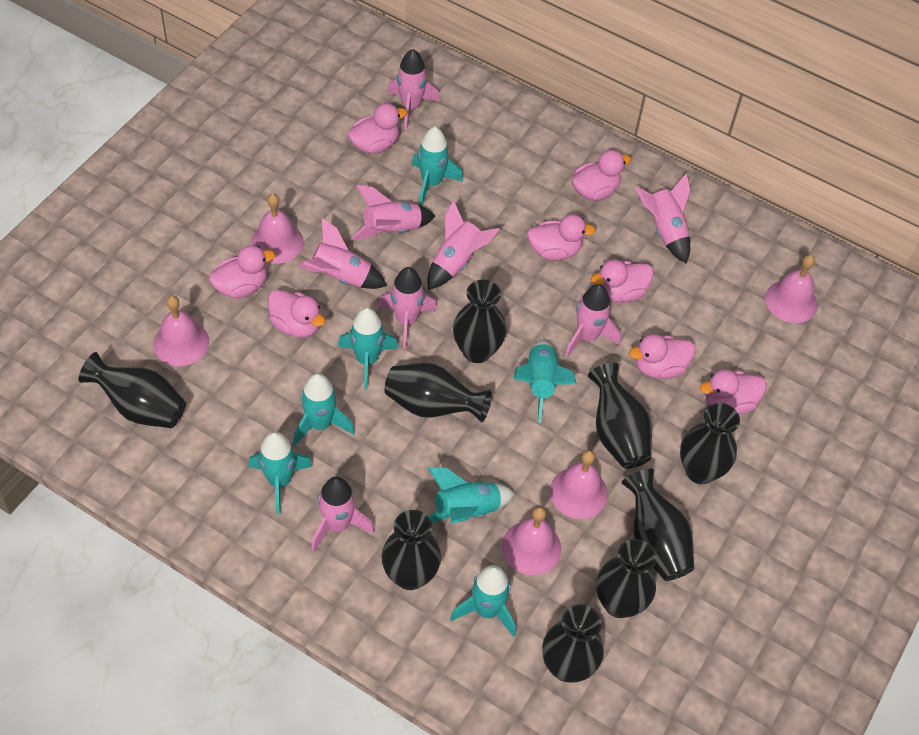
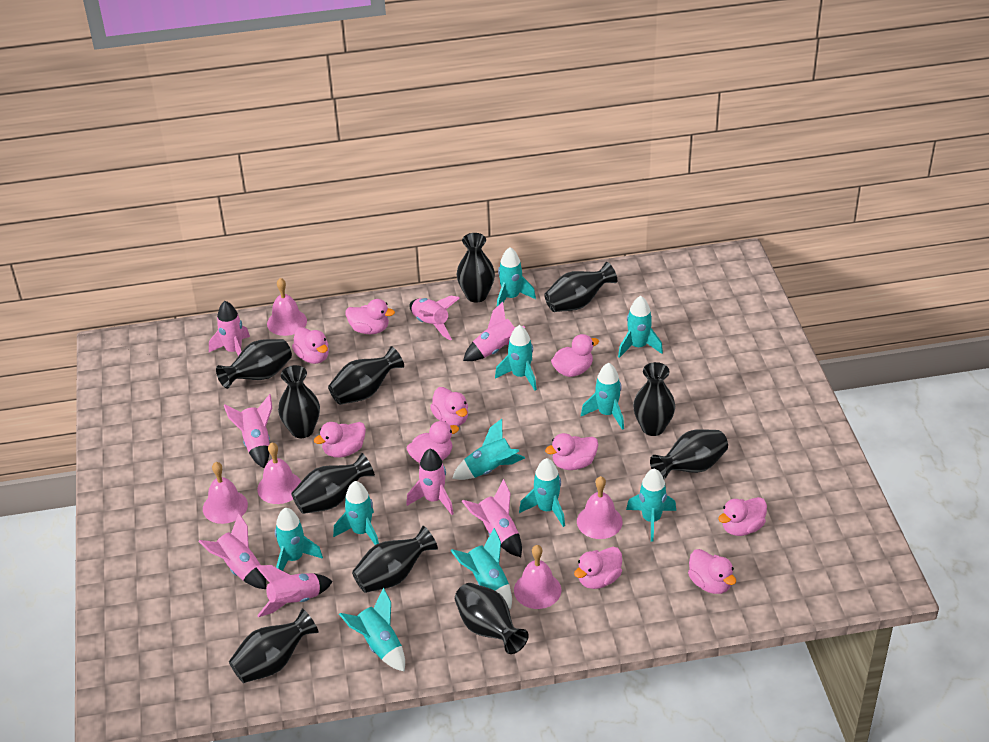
black vase: [79,352,186,428] [381,510,441,590] [385,363,492,423] [453,280,506,363] [542,604,604,683] [588,363,652,469] [596,539,656,618] [622,469,694,581] [680,403,740,484] = 9 -> [216,339,292,389] [229,609,319,683] [278,365,320,438] [291,453,375,514] [328,346,404,405] [352,526,438,593] [455,583,529,654] [457,233,495,303] [544,262,617,312] [633,362,675,436] [650,429,728,479] = 11
pink duck: [209,245,275,299] [268,289,326,338] [347,103,407,154] [527,214,596,260] [571,150,631,201] [591,259,654,303] [629,334,695,379] [700,369,766,414] = 8 -> [292,327,329,364] [314,422,366,458] [346,299,395,334] [407,421,459,463] [430,387,468,426] [545,433,598,470] [551,334,599,377] [574,547,622,589] [688,549,736,594] [718,497,767,536] = 10
turquoise rocket: [248,431,313,514] [293,373,355,446] [338,308,398,390] [412,127,463,206] [427,467,515,524] [450,565,516,637] [513,340,577,423] = 7 -> [275,508,323,571] [333,481,379,545] [339,588,405,672] [450,528,512,609] [452,419,525,480] [495,325,537,391] [497,247,536,306] [519,458,565,527] [581,363,624,430] [618,296,663,358] [626,468,676,542] = 11

